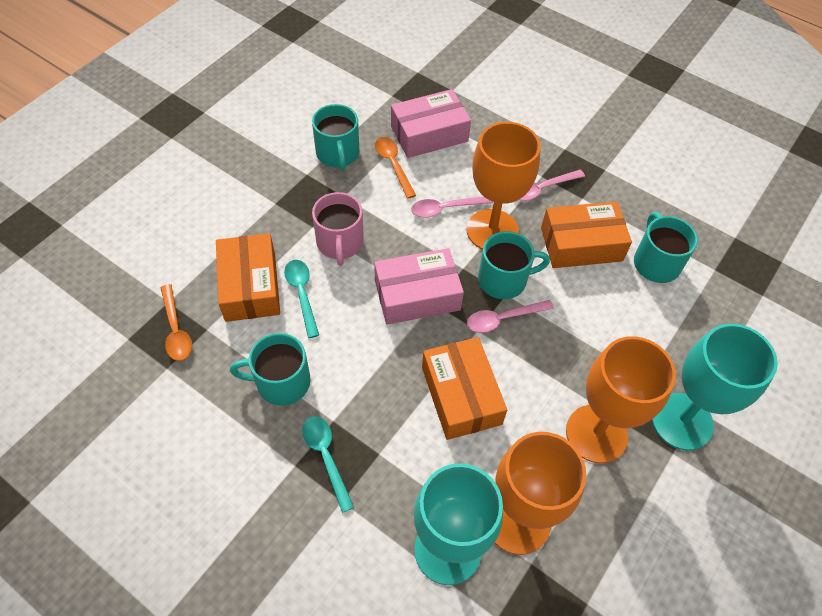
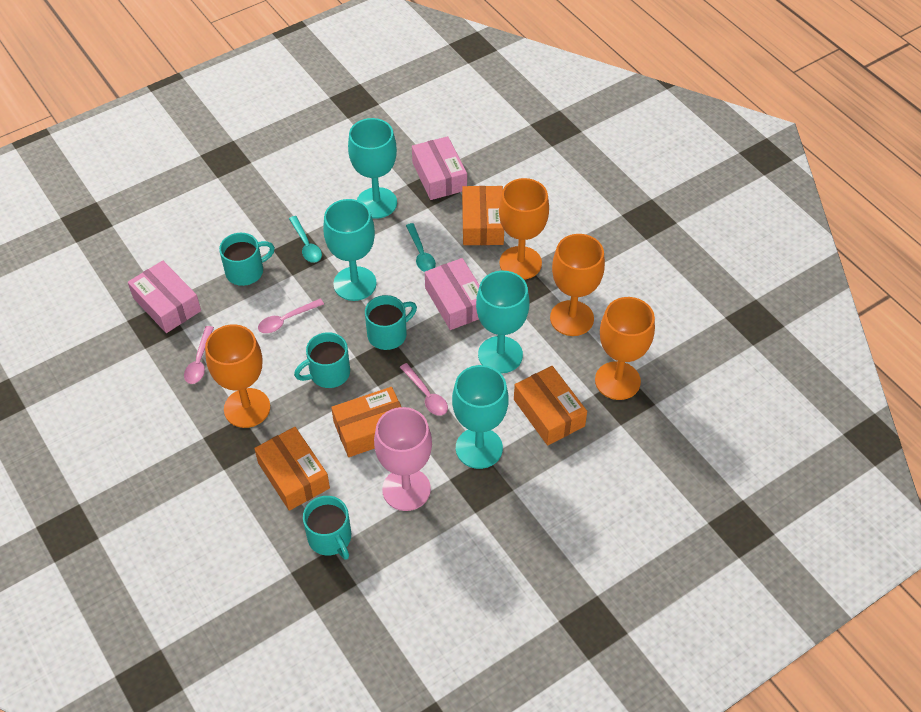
orange box: [216,233,280,322] [422,337,507,440] [541,201,632,268] = 3 -> [254,427,330,511] [331,387,401,457] [462,186,504,245] [514,366,587,445] = 4
orange goblet: [467,122,541,250] [495,432,586,555] [566,336,676,463] = 3 -> [205,324,270,428] [499,178,549,280] [550,234,605,336] [595,297,655,400] = 4
orange spoon: [161,284,192,361] [375,137,416,199] = 2 -> none = 0
pink box: [374,248,464,325] [391,89,471,158] = 2 -> [128,260,201,333] [412,136,467,200] [425,258,480,330] = 3
pink goblet: none = 0 -> [374,407,432,511] = 1
pink mug: [312,192,364,266] = 1 -> none = 0
turquoise goblet: [414,464,503,585] [652,323,778,450] = 2 -> [323,199,377,301] [348,118,397,219] [452,365,508,469] [476,271,529,374] = 4

